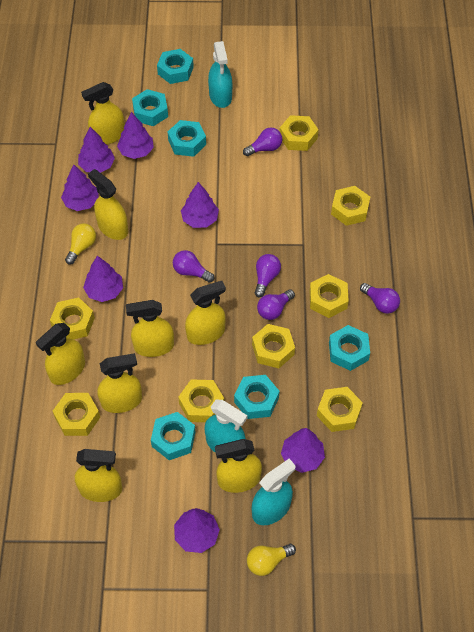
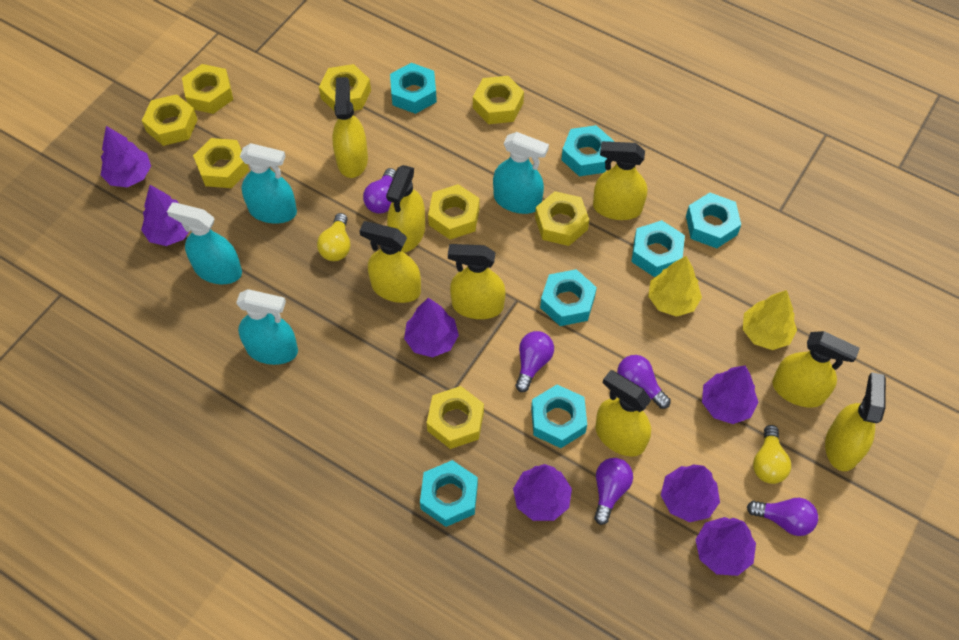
turquoise nut: [132,89,168,126] [151,412,195,460] [157,49,194,84] [168,120,206,157] [234,375,279,419] [329,325,370,371] = 6 -> [390,63,437,114] [420,460,478,527] [531,385,587,448] [540,269,597,326] [561,125,614,176] [631,220,685,277] [686,193,741,248] = 7
turquoise spray bottle: [205,400,247,453] [208,41,232,108] [252,459,296,525] = 3 -> [167,202,242,284] [236,289,298,365] [240,143,297,224] [493,132,549,214] = 4
yellow tree: none = 0 -> [648,256,702,317] [743,290,797,350] = 2

